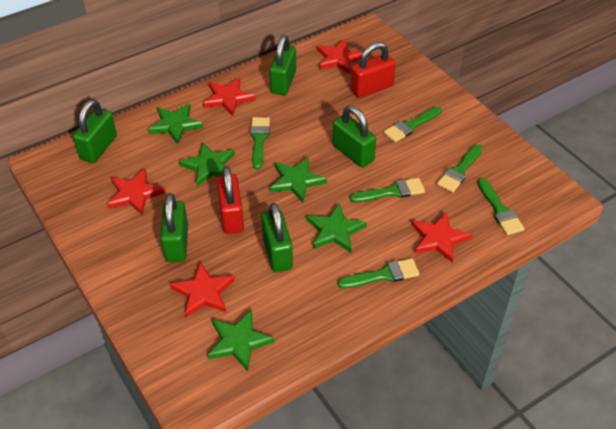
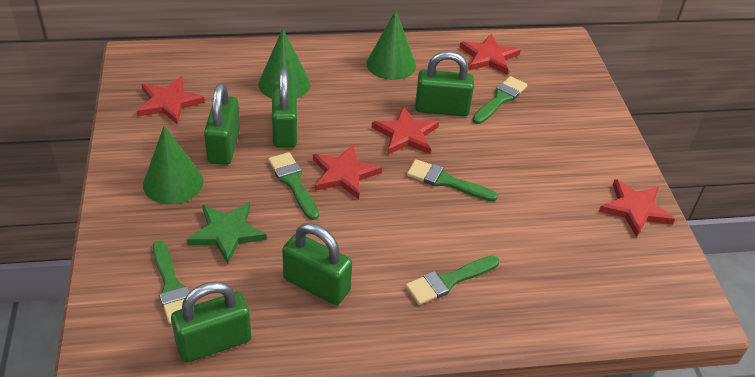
green brush: [250,117,270,169] [338,258,419,288] [350,178,425,202] [383,106,442,142] [437,144,482,192] [477,178,525,235] = 6 -> [153,240,190,324] [268,152,319,220] [405,256,499,305] [407,159,498,201] [472,76,527,124] = 5
green cone: none = 0 -> [143,126,203,204] [258,29,310,98] [366,10,416,80] = 3
green star: [148,104,203,144] [179,142,235,187] [208,310,275,371] [270,157,327,203] [307,204,367,252] = 5 -> [187,202,267,264] = 1
red padlock: [217,166,244,234] [350,42,396,98] = 2 -> none = 0

